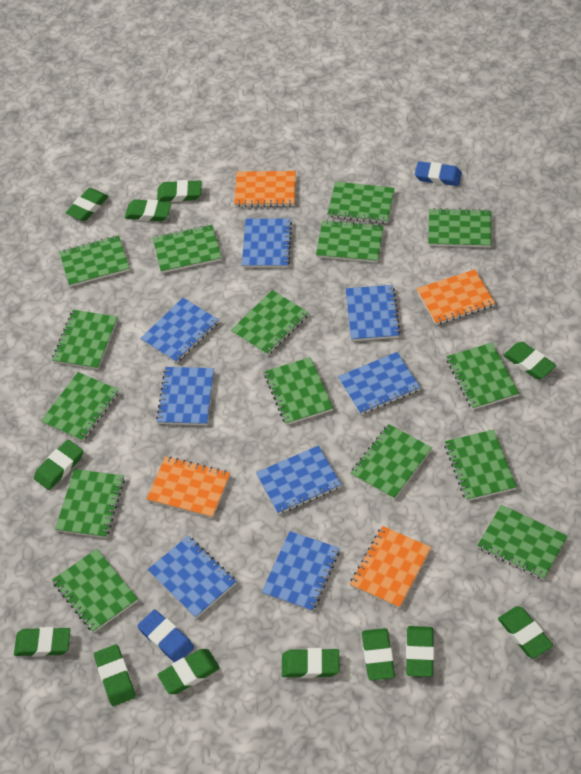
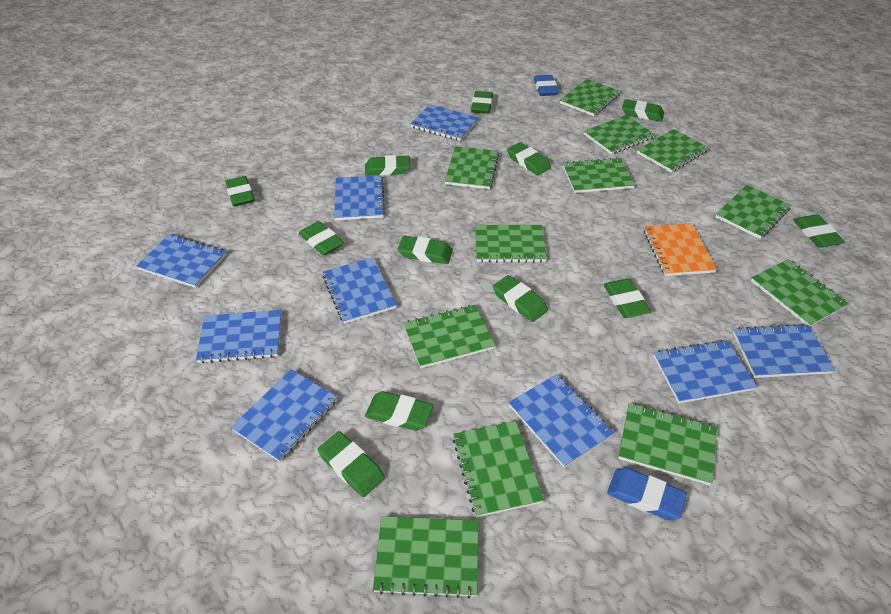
blue notebook: [140,298,219,363] [148,536,237,618] [156,367,214,425] [242,218,292,268] [256,445,342,514] [261,531,340,612] [338,352,421,415] [346,285,401,341] = 8 -> [136,234,227,288] [196,310,282,363] [231,369,337,462] [322,258,397,324] [334,175,385,220] [411,104,479,141] [509,374,614,468] [653,340,757,403] [733,324,835,378] = 9
green notebook: [41,372,119,442] [52,310,118,370] [52,549,138,633] [55,469,125,538] [59,236,130,287] [153,224,222,273] [231,290,309,356] [264,357,333,425] [316,220,383,263] [327,181,395,223] [351,424,432,500] [428,208,491,247] [444,430,517,501] [446,343,519,410] [477,505,568,580] = 15 -> [373,516,478,598] [403,305,496,368] [445,146,499,189] [453,421,544,517] [475,225,547,262] [560,79,621,116] [563,158,635,193] [584,115,655,155] [618,403,717,485] [637,129,709,173] [716,185,791,239] [751,259,848,326] = 12
orange notebook: [147,456,230,518] [234,171,296,207] [350,526,431,608] [417,269,495,325] = 4 -> [644,223,717,276] = 1

